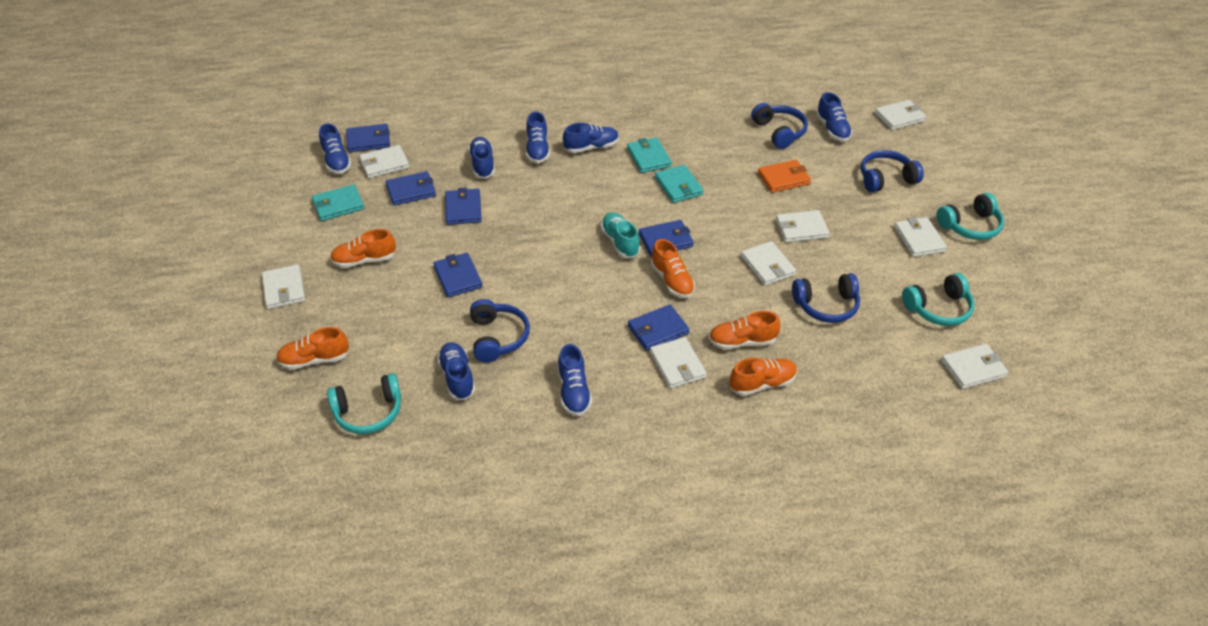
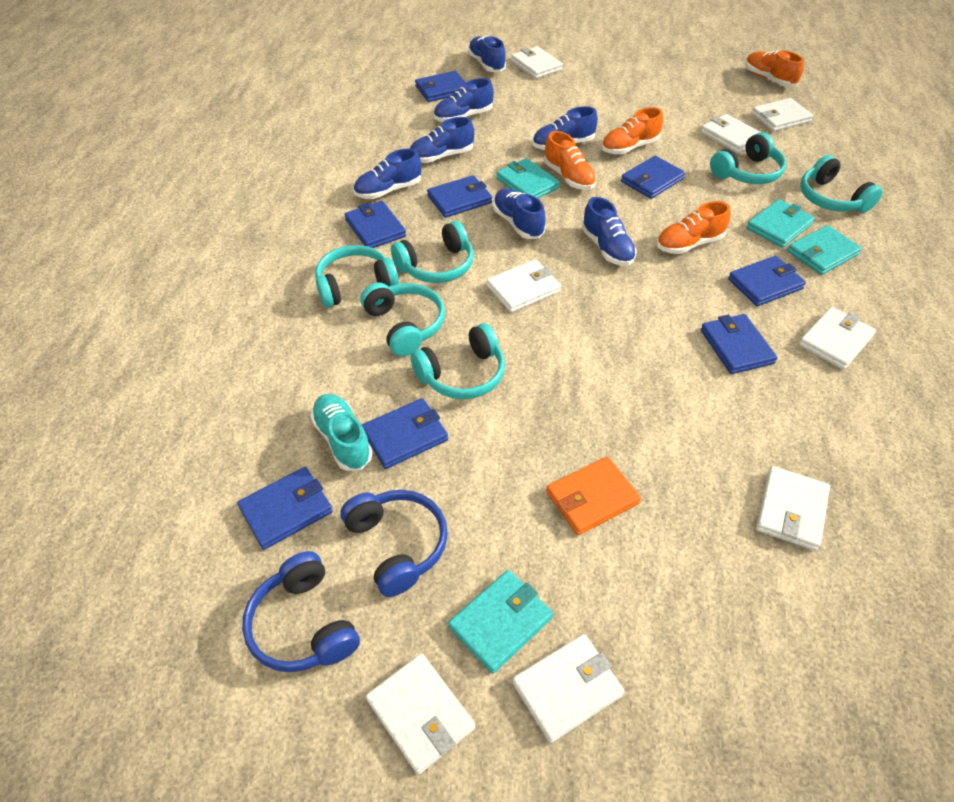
blue headphones: [470,299,530,363] [751,103,808,149] [792,273,860,323] [861,150,924,192] = 4 -> [242,551,360,672] [340,490,448,597] = 2
blue wallet: [346,124,390,152] [386,171,436,206] [433,253,483,297] [445,187,482,225] [628,305,690,351] [639,220,694,256] = 6 -> [237,467,333,550] [345,201,406,248] [362,398,448,469] [415,71,466,102] [427,175,492,218] [621,156,685,199] [701,314,777,374] [728,256,806,306] = 8
orange shoe: [276,327,349,370] [330,229,396,268] [651,239,695,298] [709,311,780,349] [730,358,797,396] = 5 -> [544,131,596,190] [601,107,663,154] [656,201,730,254] [746,50,804,86] = 4
turquoise headphones: [327,373,401,434] [902,273,974,326] [937,193,1004,240] = 3 -> [315,245,399,308] [360,282,445,356] [391,221,474,283] [411,323,505,399] [710,132,786,184] [800,155,883,213] = 6
turquoise wallet: [312,184,364,221] [627,137,672,173] [655,165,704,203] = 3 -> [448,570,553,674] [496,158,560,198] [746,199,815,248] [787,225,862,275] = 4

